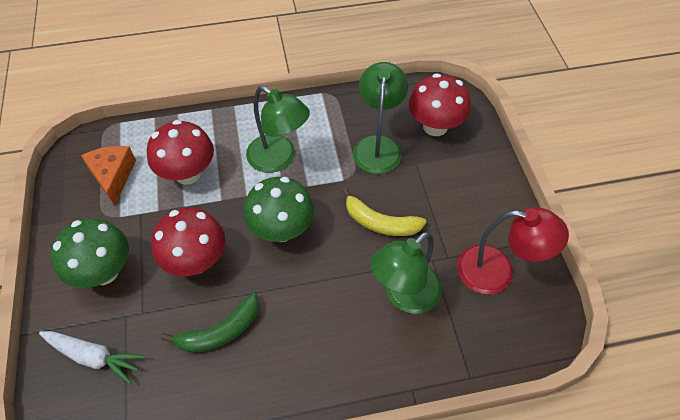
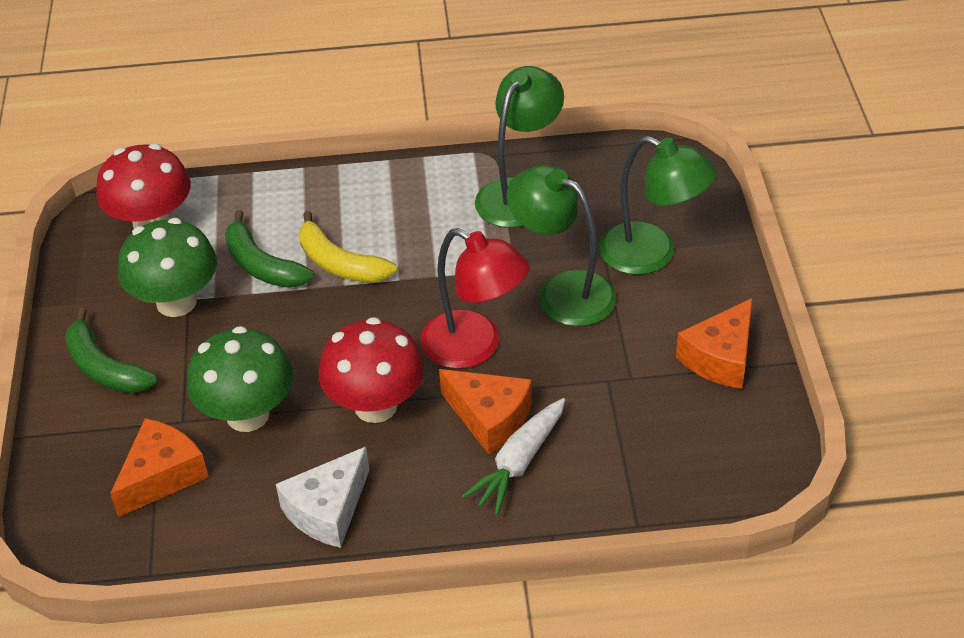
green banana: [161,293,259,353] = 1 -> [65,308,158,393] [225,210,314,288] = 2
orange cheese: [81,146,136,206] = 1 -> [110,418,209,517] [439,369,532,454] [676,298,752,389] = 3
red mushroom: [147,120,214,185] [151,208,225,276] [409,73,471,136] = 3 -> [96,144,191,228] [319,317,424,423] = 2
white cheese: none = 0 -> [276,447,369,548] = 1

